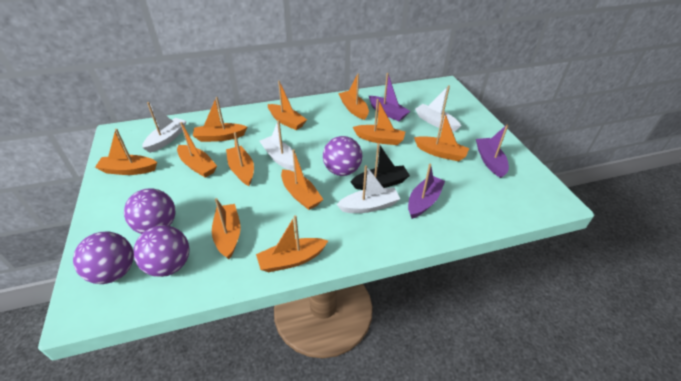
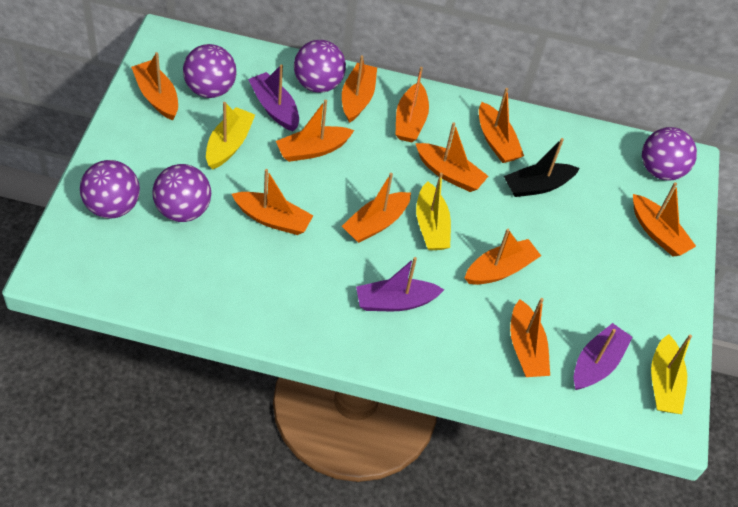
purple ball: [73,232,134,284] [124,189,175,234] [133,225,190,277] [323,136,362,176] = 4 -> [80,160,140,218] [152,164,211,222] [183,44,237,98] [294,40,346,93] [642,127,697,181] = 5
white boat: [142,102,187,153] [260,120,294,171] [336,165,400,213] [415,86,461,132] = 4 -> none = 0
yellow boat: none = 0 -> [206,102,255,170] [416,172,451,250] [651,334,692,414] = 3

